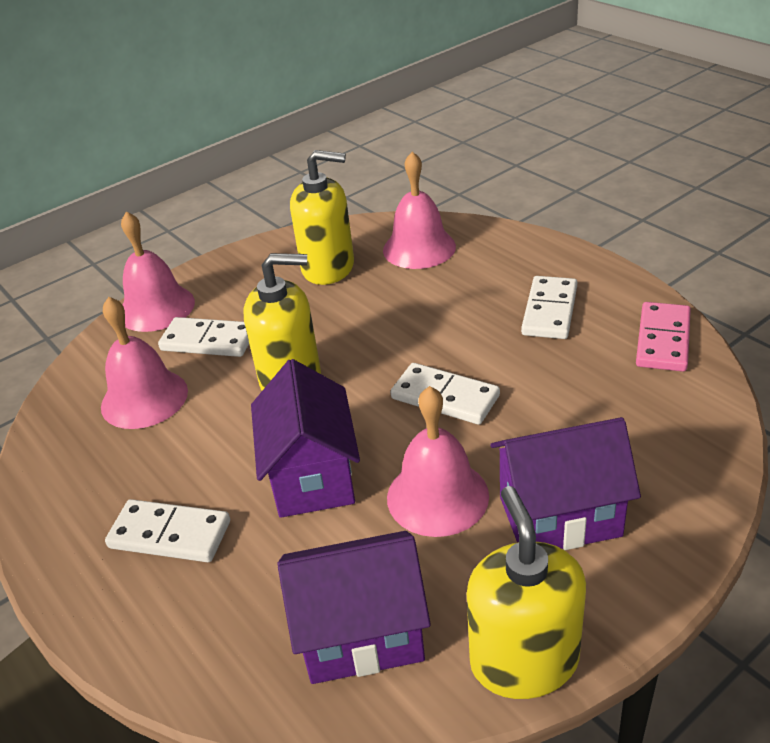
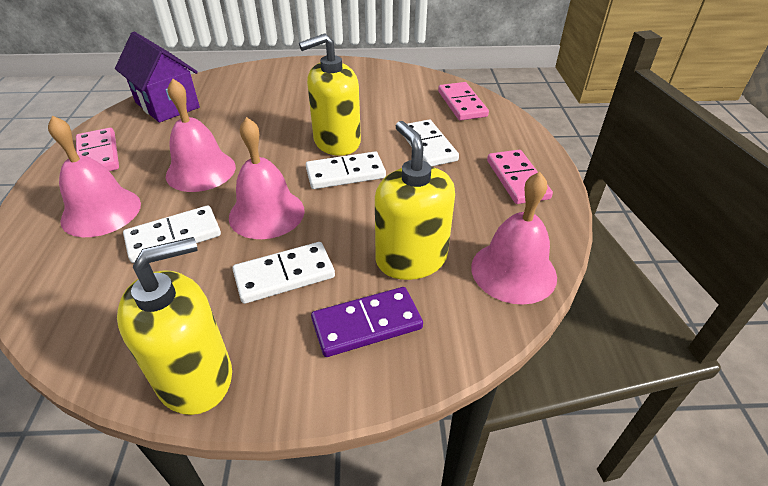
pink domino: [636,302,691,372] = 1 -> [76,128,119,171] [438,82,489,121] [487,150,553,204] = 3
purple domino: none = 0 -> [311,287,423,357] = 1
purple house: [251,359,360,518] [277,531,431,684] [490,417,641,550] = 3 -> [115,32,200,123] = 1

